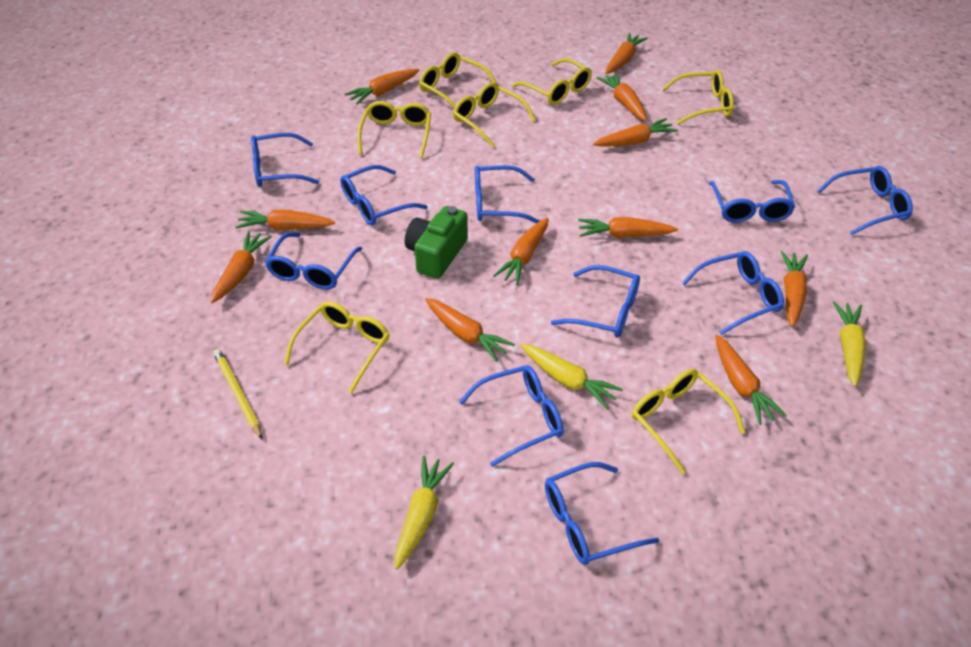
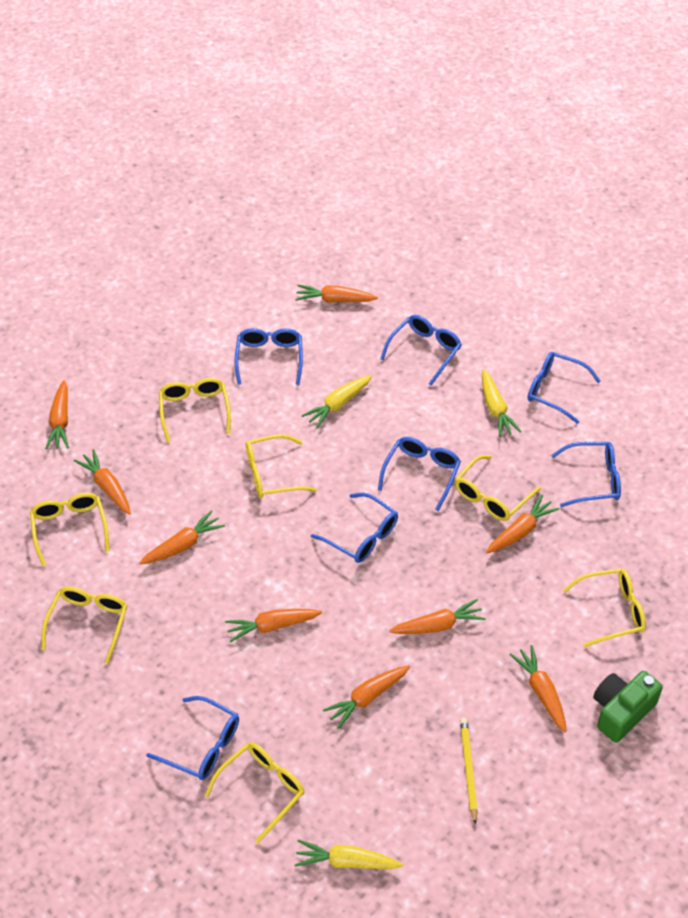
blue glasses: [251,133,319,187] [265,233,362,290] [340,165,428,225] [459,365,564,467] [475,165,540,224] [545,462,659,565] [551,265,640,338] [682,251,784,335] [709,180,795,223] [817,166,913,235] = 10 -> [146,696,239,780] [234,328,303,385] [311,493,398,563] [378,437,461,511] [380,315,462,386] [527,352,601,424] [551,442,621,507] = 7
orange carrot: [211,231,272,303] [235,210,335,230] [345,69,419,105] [425,298,515,362] [493,218,548,285] [578,217,678,238] [593,118,678,147] [597,73,647,121] [606,33,648,74] [715,335,787,425] [780,251,808,327] = 11 -> [45,380,69,449] [74,449,131,515] [139,510,225,565] [225,609,322,642] [295,285,378,302] [323,665,410,729] [389,599,486,634] [486,495,559,553] [509,645,567,732] = 9

